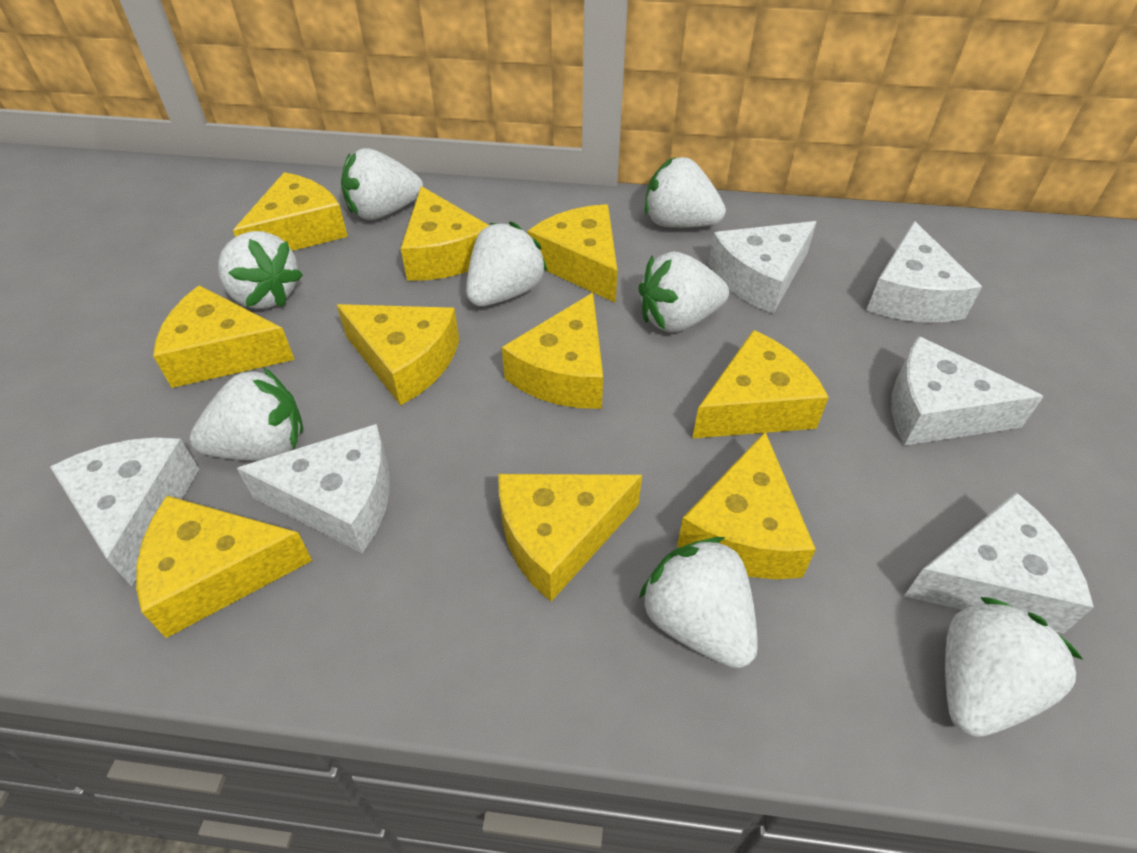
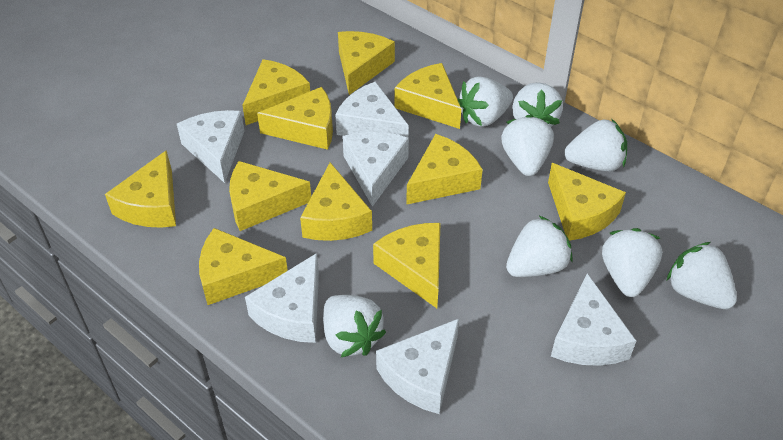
yellow cheese: [136,496,312,638] [153,285,295,388] [233,172,348,251] [337,304,459,406] [401,186,490,281] [498,474,642,602] [502,293,603,409] [527,204,618,303] [677,432,816,579] [692,330,829,438] = 10 -> [105,150,176,228] [199,228,288,305] [229,161,311,231] [242,59,310,125] [257,87,333,150] [300,162,372,241] [338,31,395,95] [373,223,440,308] [395,63,461,129] [406,134,483,205] [548,163,626,241] = 11

